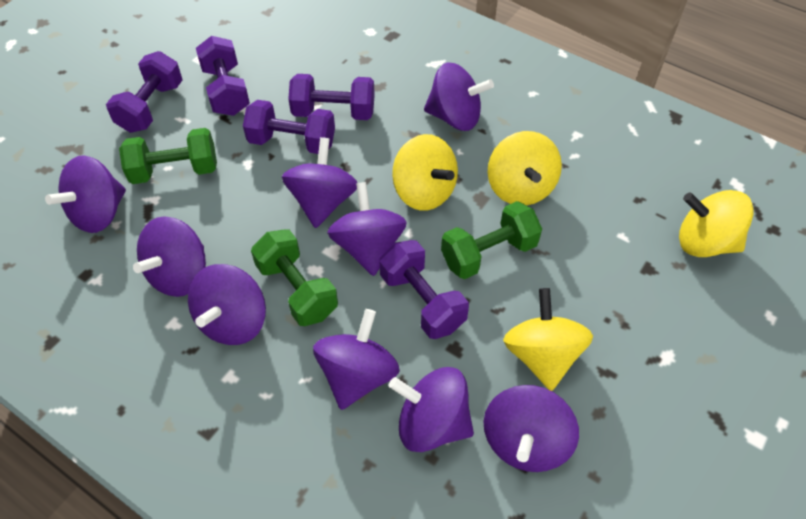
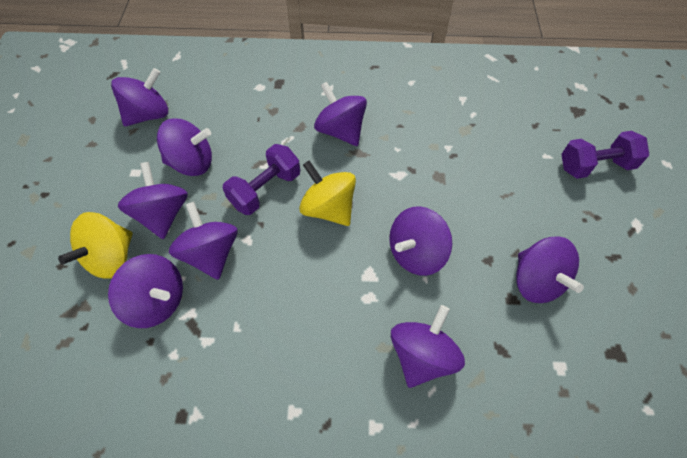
green dumbbell: [119,128,217,184] [251,229,338,326] [441,201,542,279] = 3 -> none = 0
purple dumbbell: [106,51,183,133] [196,36,250,116] [243,100,335,154] [288,74,375,120] [379,240,469,339] = 5 -> [223,144,300,215] [561,131,649,179] = 2
yellow spinning top: [392,134,458,211] [488,131,562,205] [503,288,593,391] [679,190,754,257] = 4 -> [58,212,133,279] [299,160,356,226] = 2

